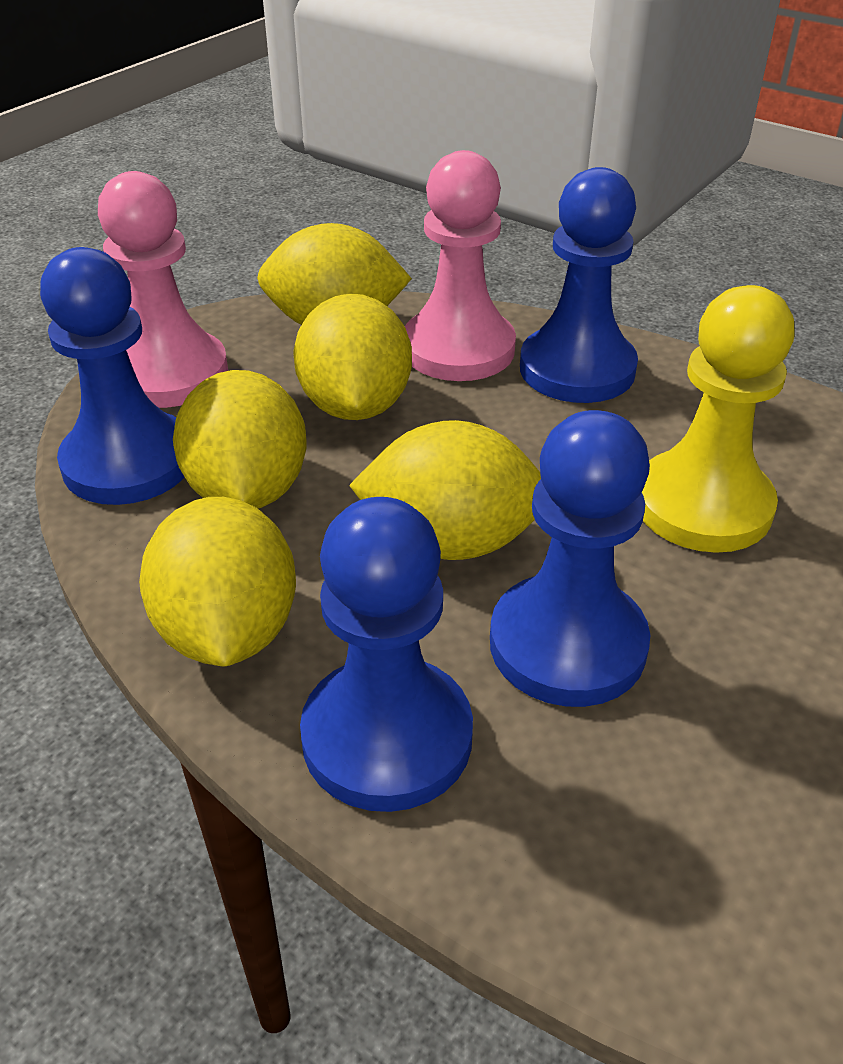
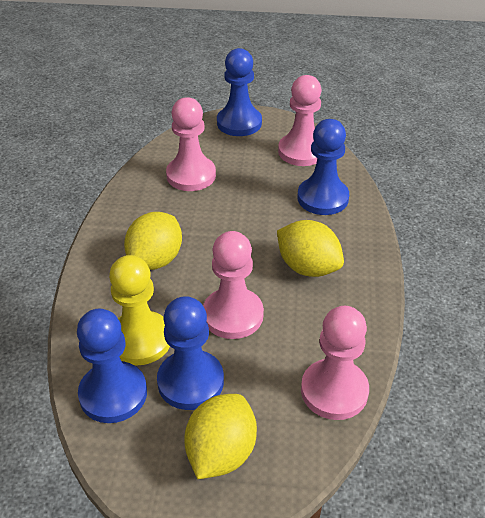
pink pawn: [98,171,228,408] [405,150,516,381] = 2 -> [166,97,216,191] [203,231,264,339] [278,75,322,166] [301,306,369,420] = 4
yellow lemon: [139,497,296,667] [173,370,307,508] [257,223,412,325] [293,293,412,420] [349,420,541,560] = 5 -> [124,212,182,270] [184,394,257,479] [277,220,344,277] = 3

